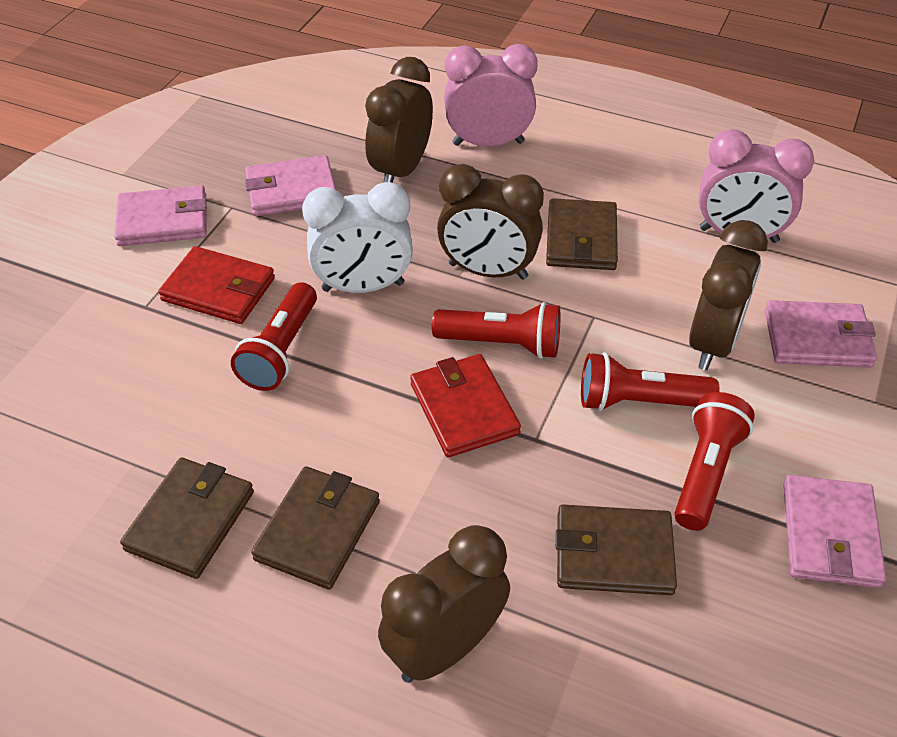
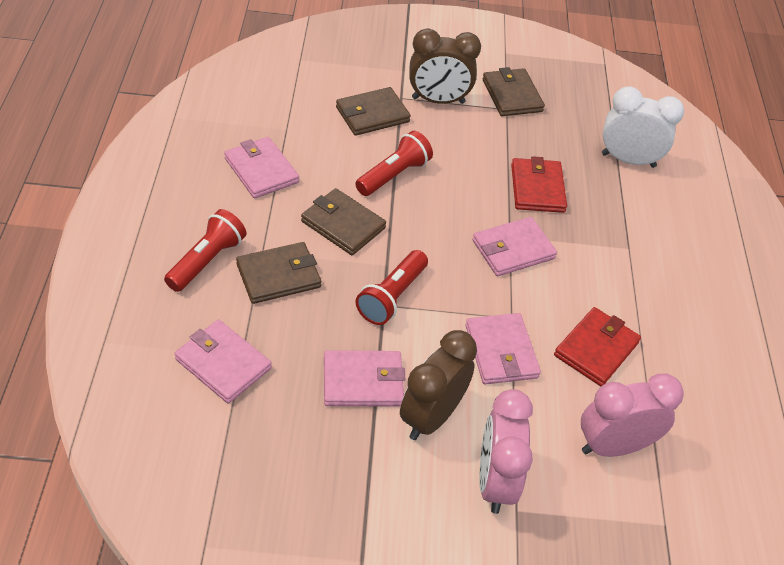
brown clock: [365,57,433,183] [378,525,510,683] [437,164,544,280] [689,220,768,370] = 4 -> [400,330,477,440] [409,29,481,104] = 2
pink wallet: [115,185,207,246] [245,155,336,216] [765,300,877,367] [783,475,886,588] = 4 -> [174,319,272,403] [224,137,299,199] [324,350,405,406] [465,313,541,384] [472,217,557,276] = 5
red flashlight: [231,282,317,391] [432,302,560,359] [581,352,719,411] [674,392,755,531] = 4 -> [164,209,246,292] [355,131,433,196] [356,250,428,325] = 3

